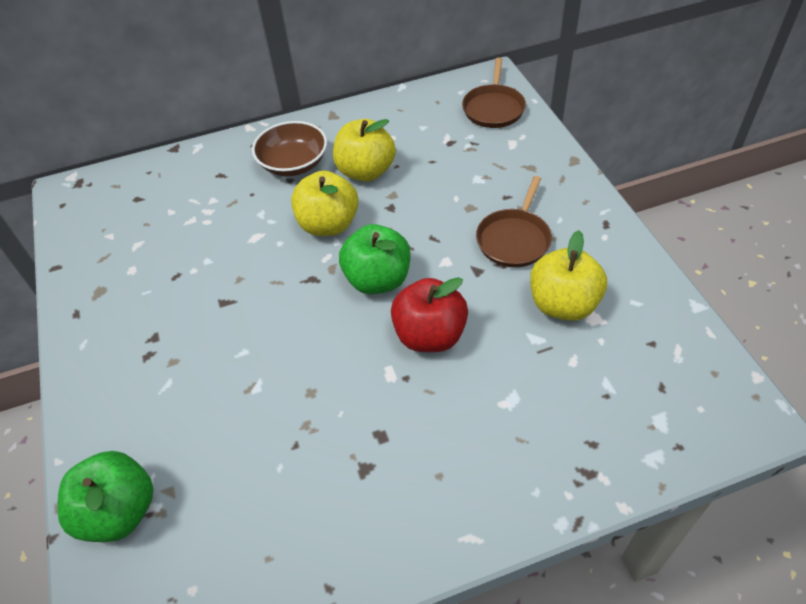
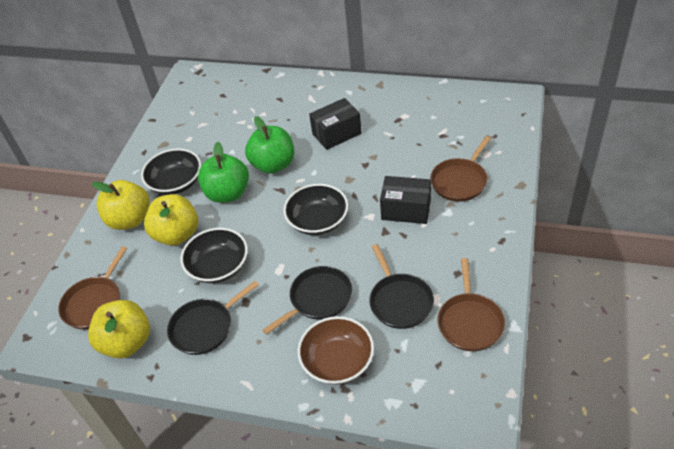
black bowl: none = 0 -> [141,148,201,195] [181,228,248,283] [283,184,348,235] = 3
black box: none = 0 -> [309,98,362,150] [380,176,431,224] = 2
black pan: none = 0 -> [167,281,259,355] [263,266,352,335] [369,244,434,329] = 3
brown pan: [462,58,526,128] [476,176,552,267] = 2 -> [58,246,127,329] [430,136,491,202] [437,258,505,351] = 3
red apple: [391,277,468,352] = 1 -> none = 0

